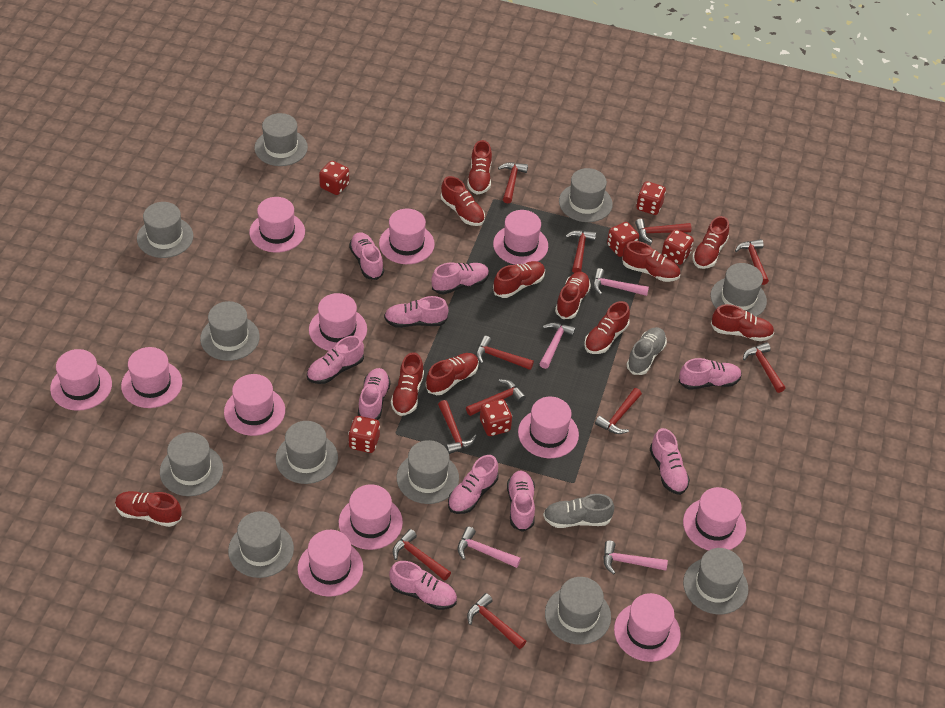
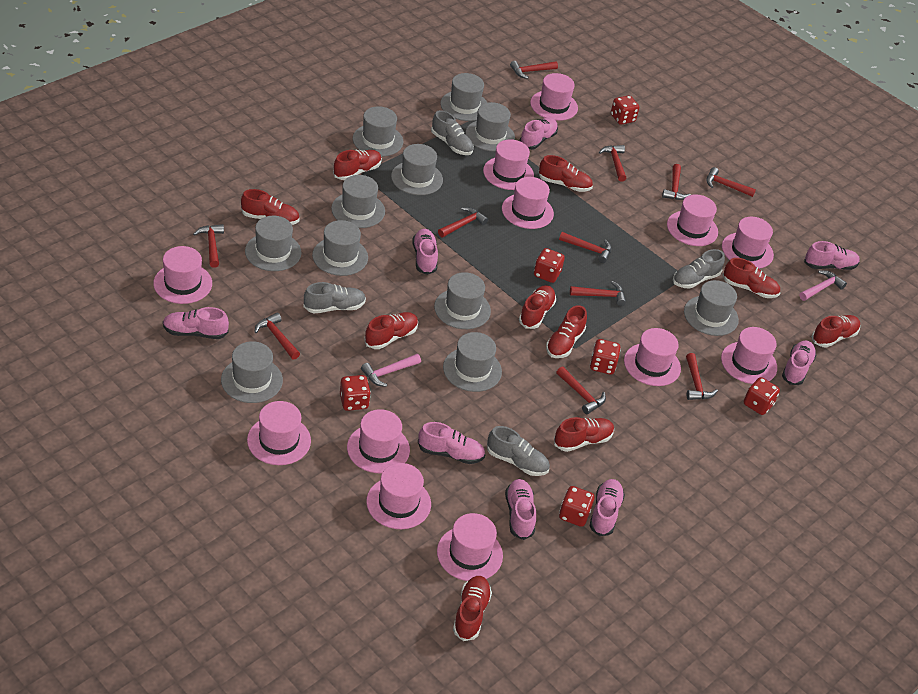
grey shoe: [543,494,614,528] [626,327,667,375] = 2 -> [303,282,366,313] [431,110,474,155] [487,426,550,476] [673,249,725,289] = 4
pink hammer: [458,527,521,568] [539,322,576,369] [593,268,649,296] [603,541,668,575] = 4 -> [361,354,421,387] [799,270,847,301] = 2
pink shoe: [307,336,364,384] [349,232,384,280] [358,368,391,420] [384,296,448,328] [389,561,457,610] [431,262,489,295] [448,455,499,514] [507,470,535,532] [650,428,690,495] [679,358,742,390] = 10 -> [163,307,229,339] [412,229,438,275] [418,422,485,464] [505,479,536,540] [519,118,558,150] [590,479,625,536] [782,341,817,385] [804,241,860,270] = 8
red shoe: [115,491,182,527] [391,352,424,416] [425,353,479,395] [441,176,485,226] [467,140,492,194] [493,261,545,298] [555,272,591,319] [584,301,630,354] [622,241,680,282] [692,216,729,269] [711,304,774,341] = 11 -> [241,189,300,225] [333,150,382,180] [364,312,418,349] [453,576,492,641] [519,285,556,329] [538,155,593,192] [546,305,587,358] [554,417,614,452] [723,258,780,298] [812,315,860,348] = 10

